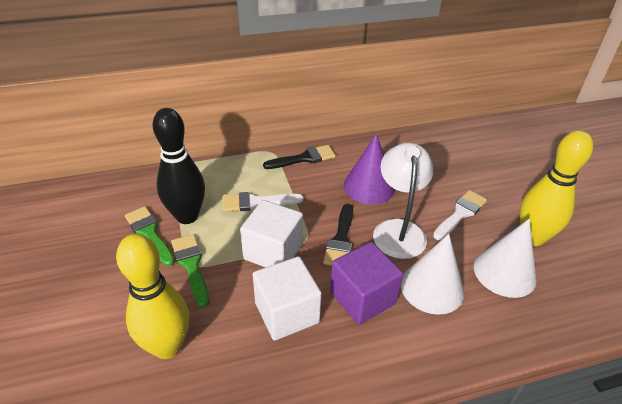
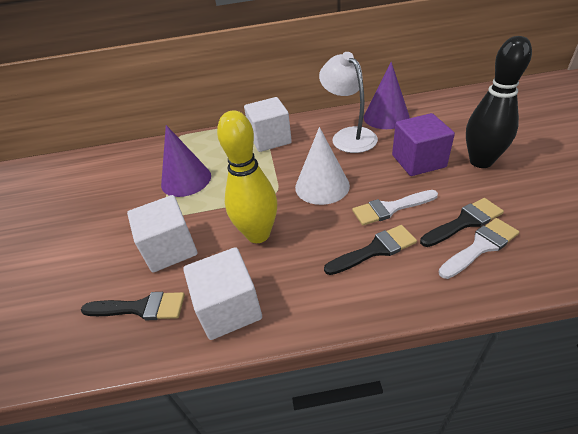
black brush: [263,145,336,169] [323,204,353,266] = 2 -> [81,292,185,320] [324,225,417,275] [420,198,504,247] = 3
green brush: [125,206,175,266] [171,234,209,308] = 2 -> none = 0
purple cone: [343,134,395,204] = 1 -> [161,125,211,197] [364,62,410,129] = 2
white cone: [401,234,464,315] [474,219,537,298] = 2 -> [295,127,350,205] = 1
white cube: [240,200,303,268] [253,256,322,341] = 2 -> [127,195,197,273] [183,247,262,340] [244,97,292,152] = 3
yellow bowling pin: [116,234,189,359] [520,130,593,246] = 2 -> [217,110,277,243] = 1

